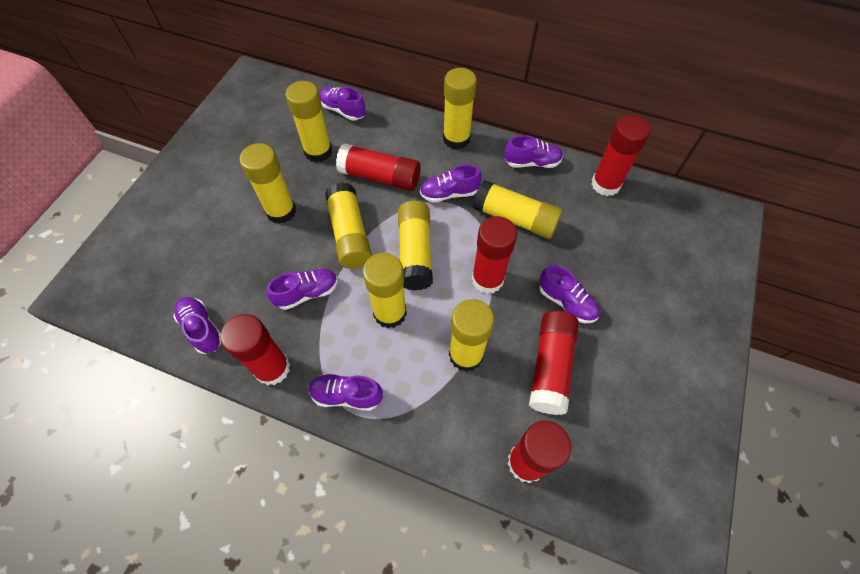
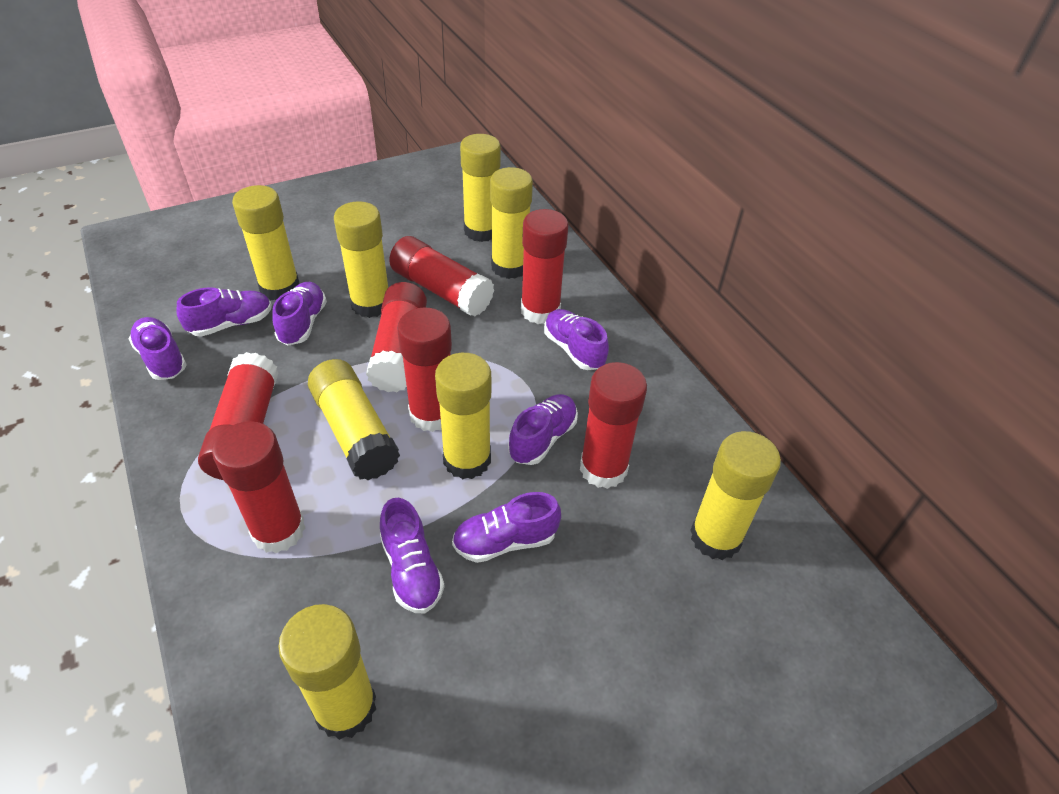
red glue stick: [220,314,290,386] [336,143,421,191] [472,216,517,294] [508,420,571,483] [529,310,579,415] [591,115,650,196] = 6 -> [198,352,279,480] [212,421,305,553] [366,282,427,392] [389,236,494,317] [397,307,452,432] [521,209,568,324] [580,362,647,489] = 7

